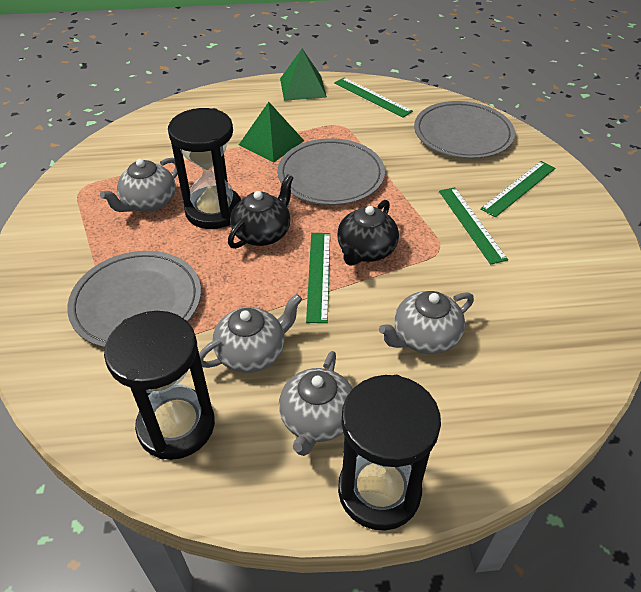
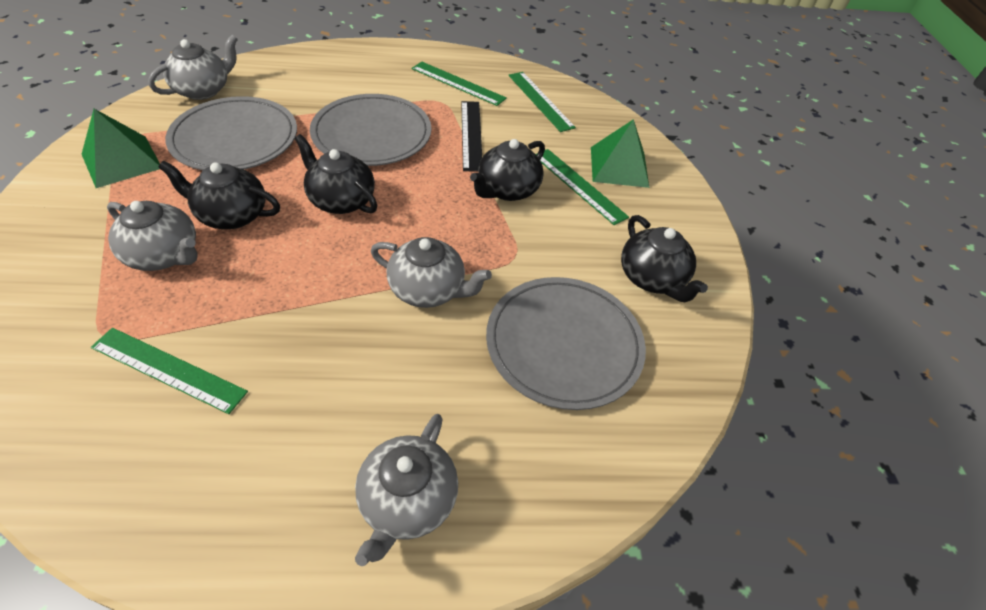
black hourglass: [104,311,215,460] [168,108,241,229] [338,375,441,531] = 3 -> none = 0
black ruler: none = 0 -> [461,101,482,172] = 1
black teapot: [228,174,294,249] [337,200,399,266] = 2 -> [158,161,280,229] [295,134,377,214] [470,139,545,201] [621,215,708,302] = 4

